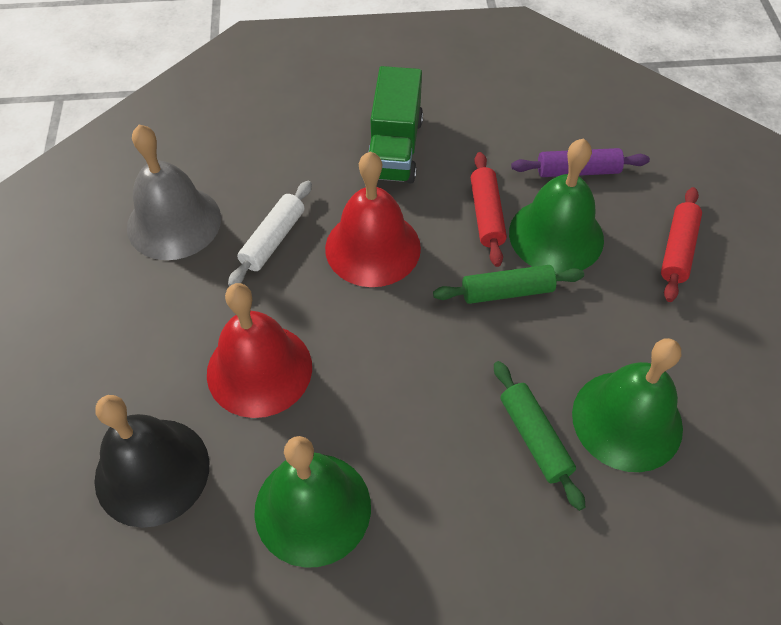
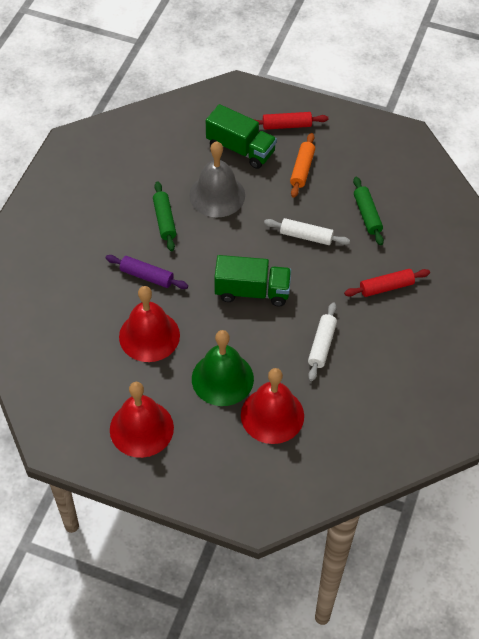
black bell: [94,395,209,528] = 1 -> none = 0
green bell: [254,436,371,568] [509,138,604,274] [572,338,683,472] = 3 -> [192,330,254,406] = 1
green truck: [369,66,423,183] = 1 -> [206,104,277,169] [214,255,291,306] = 2
orange rolling pin: none = 0 -> [290,133,315,198] = 1
red bell: [207,283,312,418] [325,152,421,287] = 2 -> [110,382,174,458] [119,286,180,362] [241,368,304,444] = 3
white rolling pin: [228,181,312,286] = 1 -> [264,218,350,245] [308,302,337,381] = 2

